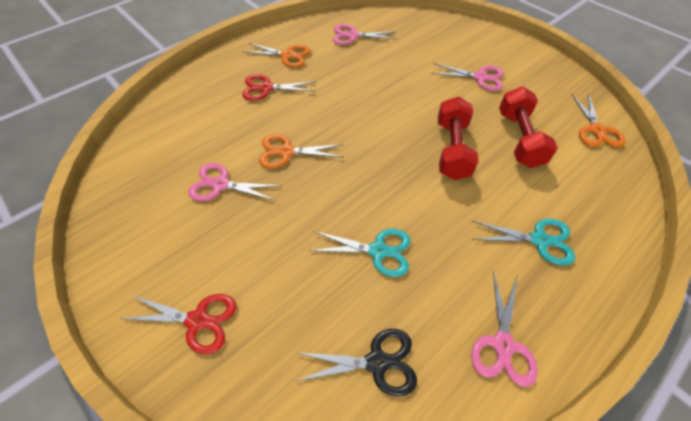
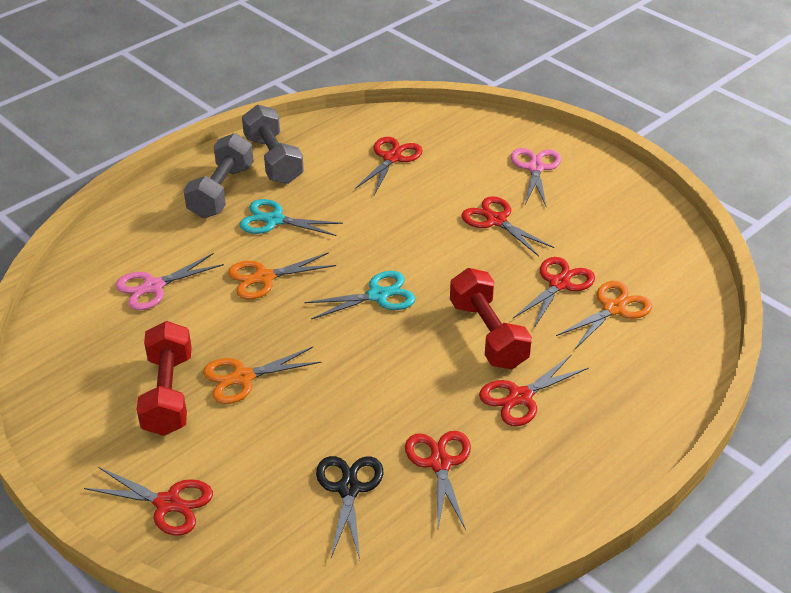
grey dumbbell: none = 0 -> [184,133,254,218] [242,104,304,184] = 2
pink scissors: [188,163,282,201] [333,24,397,45] [431,63,504,91] [471,270,537,387] = 4 -> [116,253,224,310] [511,148,561,206] = 2
red scissors: [120,294,236,354] [242,74,316,101] = 2 -> [84,467,213,536] [355,137,423,195] [405,431,471,530] [462,196,554,256] [479,354,589,426] [513,257,595,328] = 6

